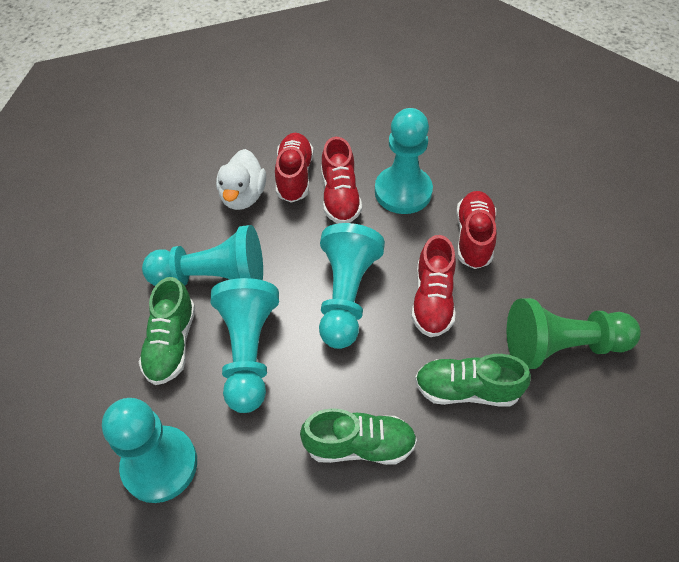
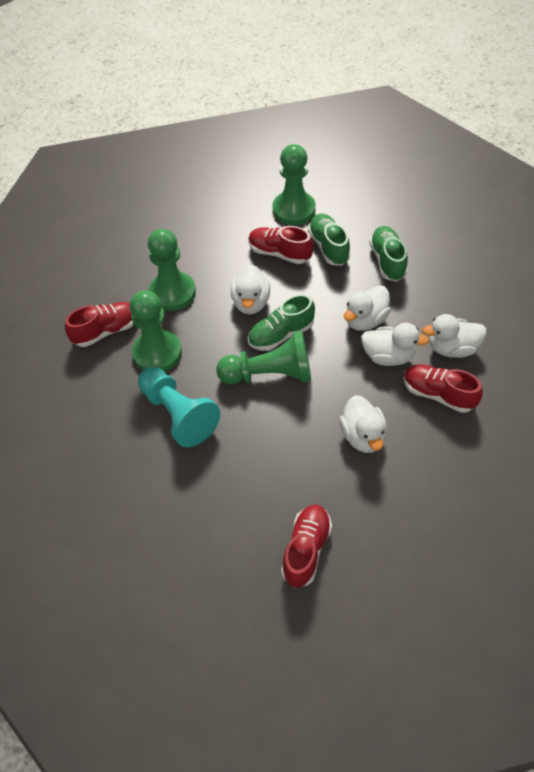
green pawn: [507,298,641,369] = 1 -> [130,290,182,372] [148,229,196,311] [216,331,311,385] [273,144,316,225] = 4
turquoise pawn: [102,398,197,503] [142,225,263,286] [211,278,279,413] [319,223,385,349] [375,108,433,214] = 5 -> [138,367,220,447] = 1
white duck: [216,149,266,210] = 1 -> [231,265,270,315] [339,395,387,453] [344,285,391,331] [361,323,429,366] [422,314,487,358] = 5

